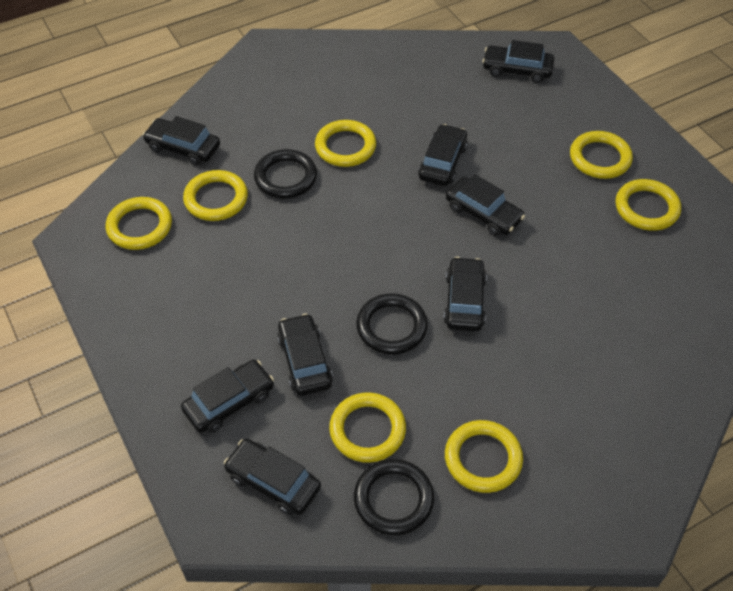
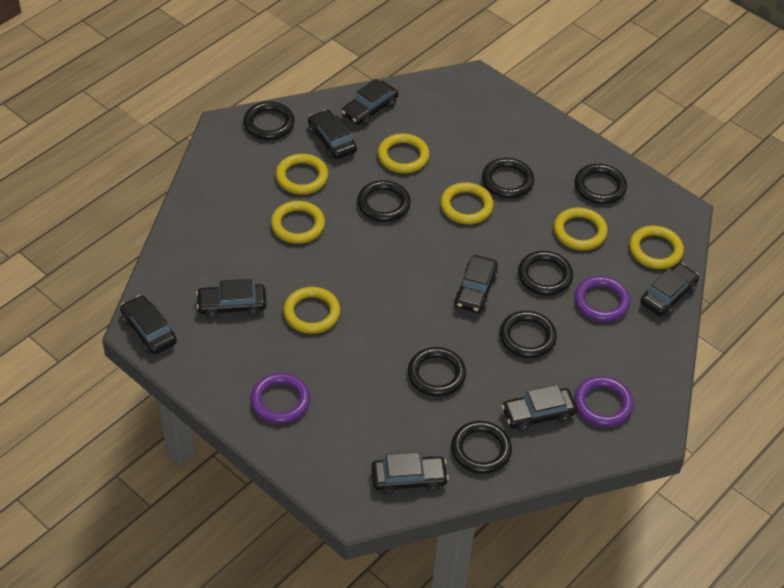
black ring: [254,149,317,199] [354,459,434,535] [356,293,428,355] = 3 -> [243,101,295,140] [357,180,411,222] [408,347,466,397] [451,421,512,474] [482,158,534,198] [499,311,557,358] [518,251,573,296] [574,164,627,204] = 8
purple ring: none = 0 -> [250,373,310,424] [574,276,630,322] [574,376,634,427] = 3

